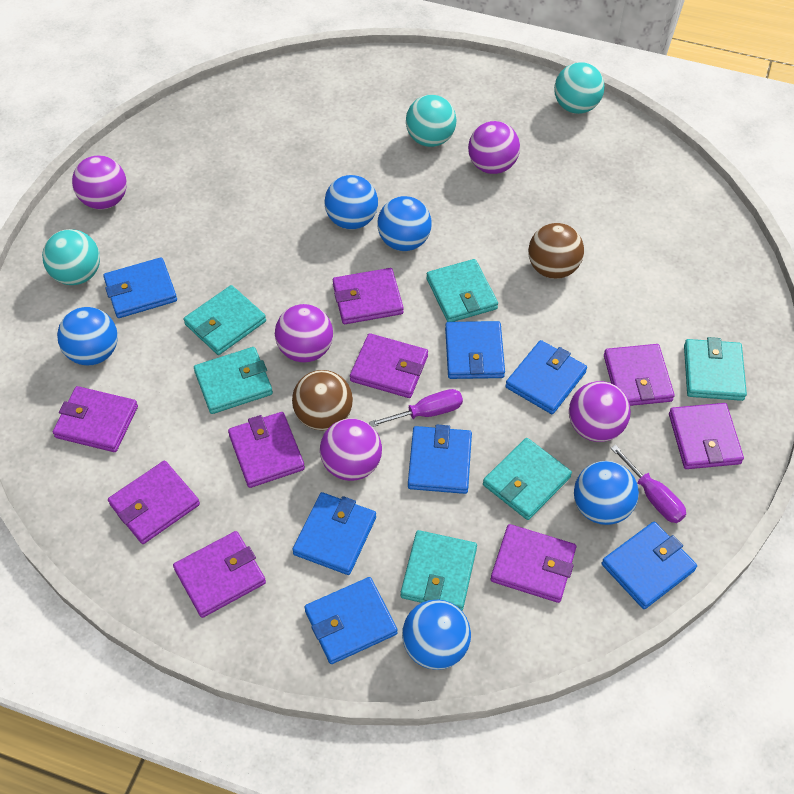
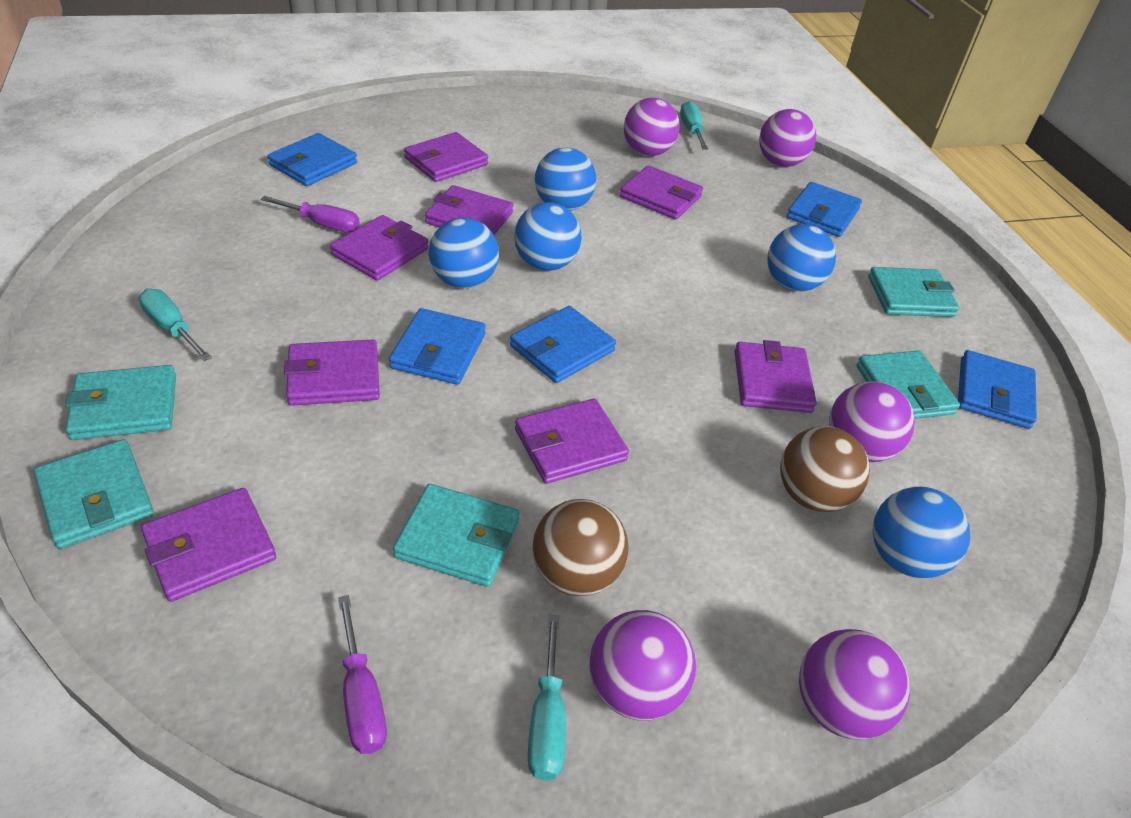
blue wallet: [103,257,177,318] [292,492,376,575] [304,577,398,664] [408,425,472,494] [445,321,505,379] [505,340,587,414] [602,522,697,609] = 7 -> [267,133,357,186] [389,308,486,385] [510,306,616,383] [787,182,862,237] [958,350,1037,429] = 5
purple wallet: [53,386,138,452] [108,461,200,544] [173,531,266,618] [228,412,305,488] [333,268,404,324] [350,333,428,398] [491,524,576,603] [604,344,675,406] [669,403,744,469] = 9 -> [141,488,276,602] [284,340,380,406] [330,215,429,281] [404,132,488,182] [425,185,513,235] [515,399,629,484] [620,165,703,220] [734,340,817,413] = 8
turquoise ball: [42,229,100,285] [406,95,457,147] [554,62,604,114] = 3 -> none = 0
turquoise screwdriver: none = 0 -> [139,288,212,361] [528,615,566,781] [680,101,708,150] = 3
turquoise wallet: [184,285,266,355] [194,347,273,414] [401,530,477,611] [426,259,498,322] [483,438,572,520] [684,337,747,401] = 6 -> [34,439,154,549] [65,365,176,440] [393,484,520,587] [856,351,960,419] [868,267,960,317] = 5

